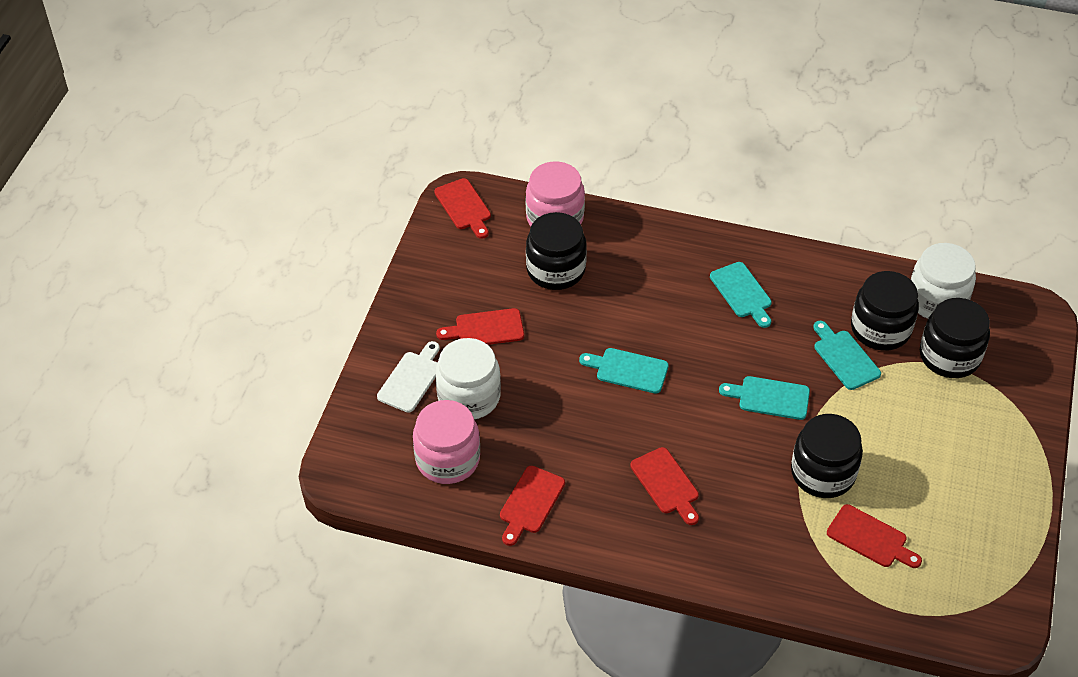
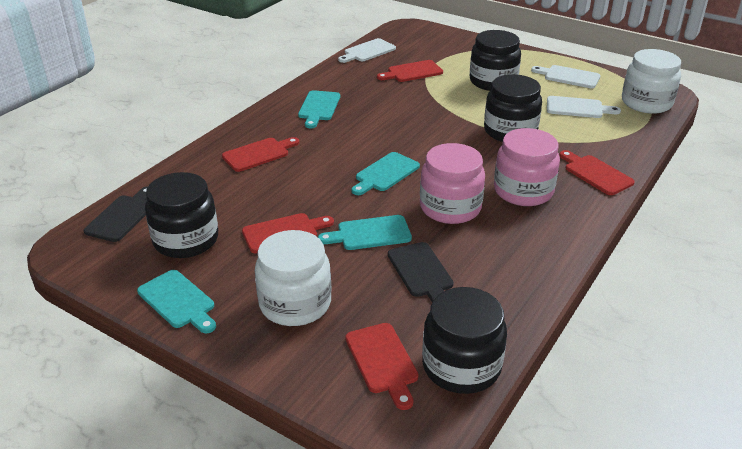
black cutting board: none = 0 -> [84,186,148,242] [388,242,454,303] = 2
white cutting board: [377,341,440,413] = 1 -> [338,38,396,63] [531,65,601,88] [547,96,621,118] = 3

